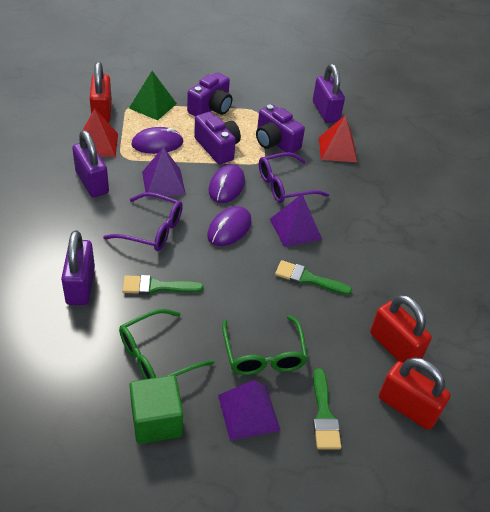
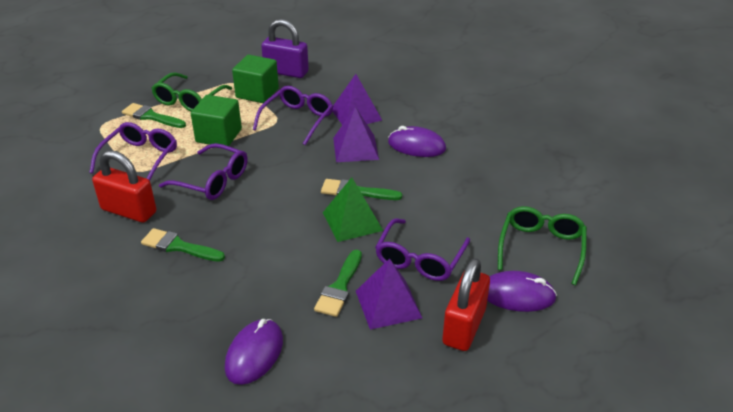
green brush: [122,275,204,295] [275,260,352,295] [313,368,341,449] = 3 -> [122,103,186,128] [141,228,225,262] [314,250,362,317] [321,179,402,200] = 4
green cube: [130,375,183,444] = 1 -> [191,95,242,146] [232,55,279,103] = 2
purple camera: [187,72,232,117] [194,112,241,164] [256,104,305,153] = 3 -> none = 0
purple glasses: [103,192,183,251] [259,152,329,203] = 2 -> [89,122,177,181] [159,143,248,200] [253,86,333,145] [375,218,470,281] = 4
purple padlock: [61,230,95,305] [72,130,109,197] [313,64,345,123] = 3 -> [261,19,309,78] = 1
red padlock: [90,62,112,123] [370,295,432,363] [379,357,451,430] = 3 -> [92,150,156,222] [442,258,490,351] = 2
red pyramid: [82,108,118,157] [319,115,357,162] = 2 -> none = 0

